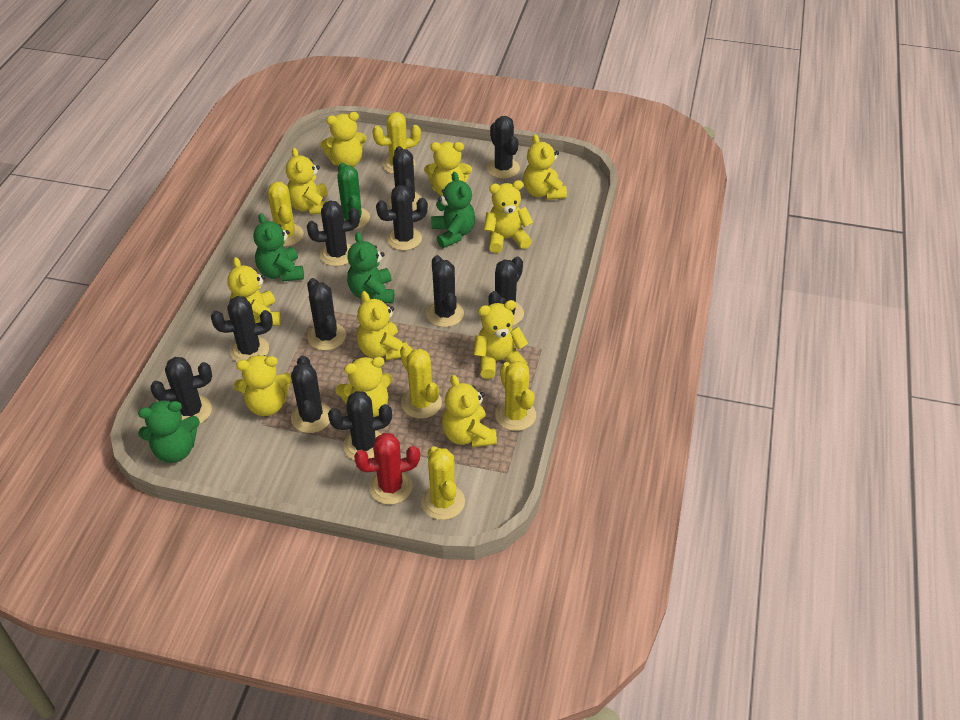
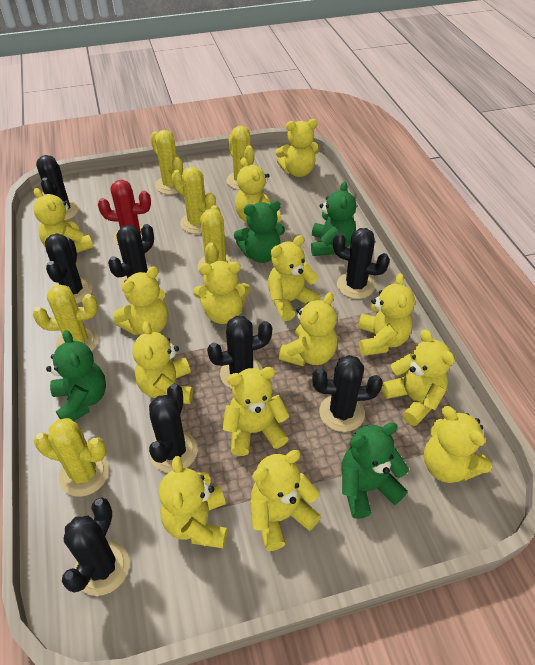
black cactus: [150,357,212,424] [211,296,273,362] [291,355,330,433] [307,200,360,266] [307,278,346,350] [328,391,392,460] [376,185,428,250] [389,146,422,211] [426,255,464,327] [487,116,520,179] [489,256,524,326] = 11 -> [36,155,79,220] [45,233,93,304] [62,498,129,596] [108,224,158,289] [149,384,198,473] [207,316,272,389] [312,355,383,432] [333,228,390,299] = 8
green cactus: [337,163,370,229] = 1 -> none = 0
yellow cactus: [268,182,304,247] [372,112,421,174] [400,344,442,419] [421,446,465,520] [495,361,536,431] = 5 -> [33,284,98,351] [34,418,109,497] [150,130,183,194] [172,167,216,234] [198,205,234,275] [227,126,254,190] = 6
yellow teddy bear: [227,257,281,326] [234,355,292,416] [286,148,328,214] [321,112,367,167] [335,357,393,417] [357,291,408,361] [424,142,472,196] [442,375,497,448] [474,300,528,379] [484,180,533,253] [523,134,567,200] = 11 -> [33,188,93,253] [113,266,168,335] [132,321,193,404] [159,456,227,549] [193,261,251,324] [223,367,290,456] [235,157,281,222] [250,450,321,551] [268,235,321,321] [276,119,319,177] [279,292,337,366] [358,273,415,356] [382,329,455,426] [424,406,492,483] = 14

